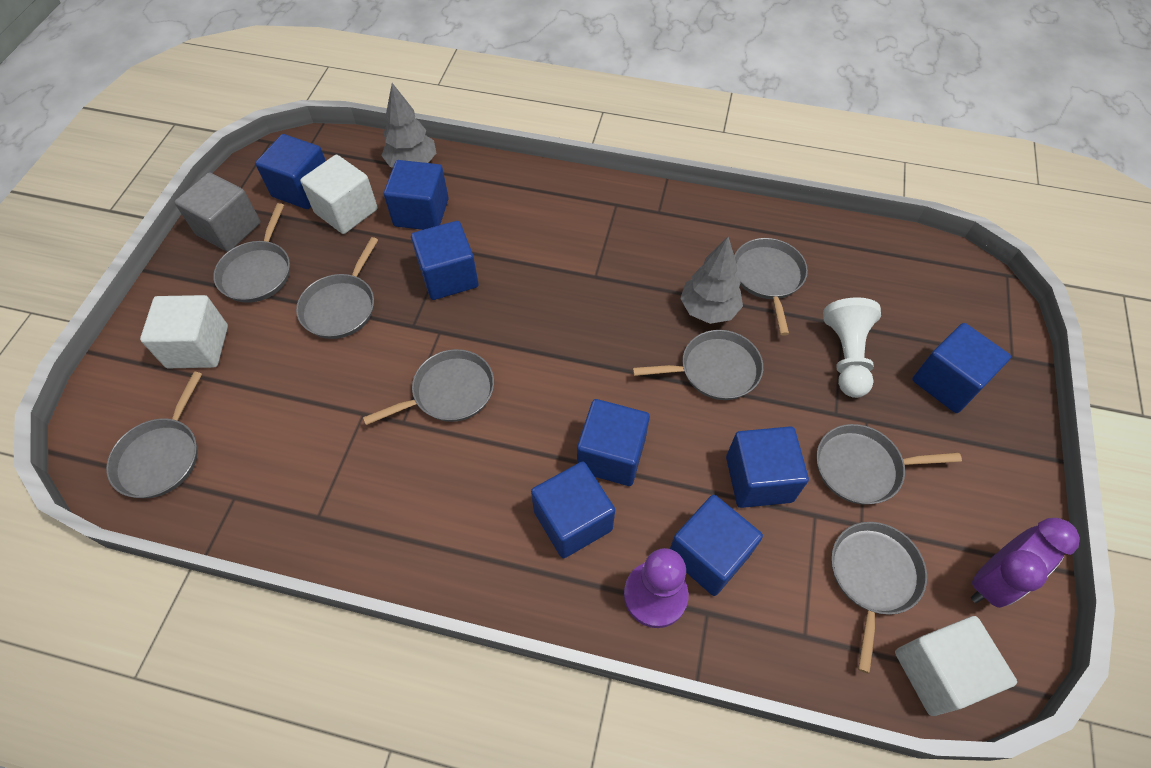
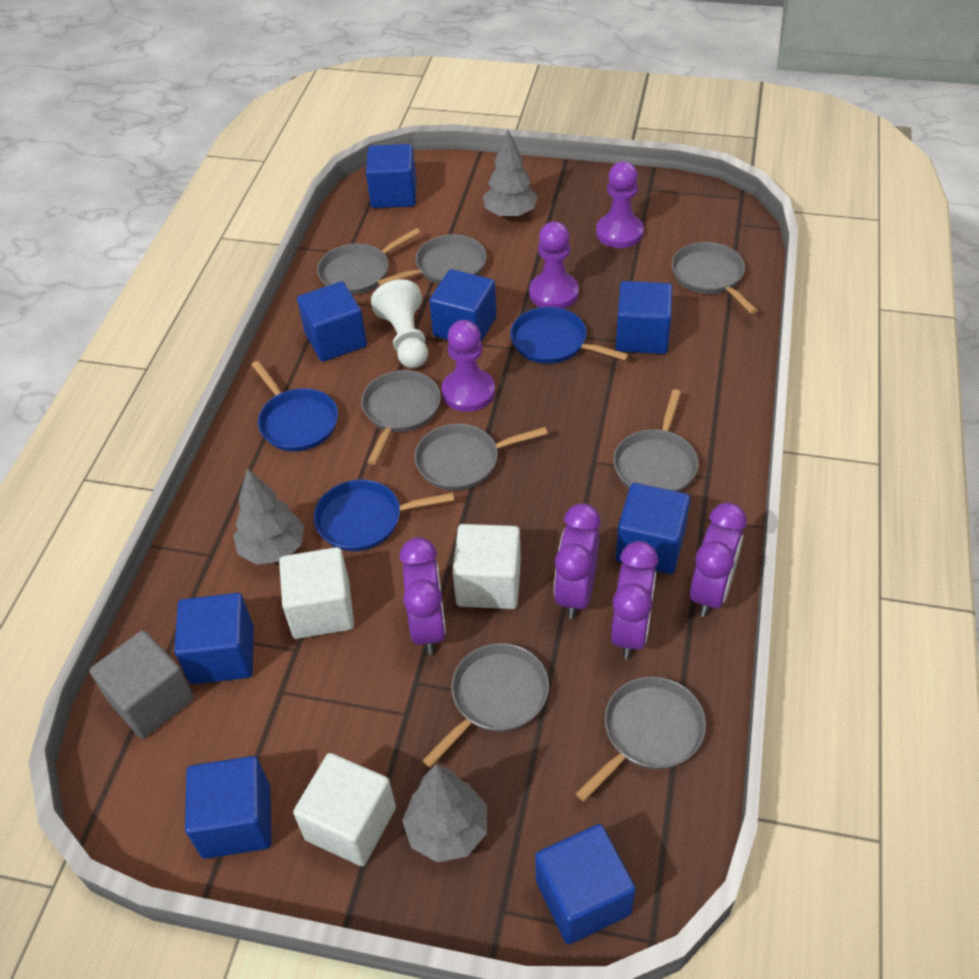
blue pan: none = 0 -> [251,361,338,451] [314,479,454,551] [510,307,629,364] = 3
grey tree: [381,83,436,168] [680,237,743,324] = 2 -> [233,468,304,565] [402,764,487,862] [483,129,538,219] = 3
purple clock: [971,518,1080,608] = 1 -> [399,537,446,655] [554,503,601,619] [611,541,658,659] [690,503,746,617] = 4
purple pawn: [624,548,689,628] = 1 -> [441,320,495,412] [529,221,579,309] [596,162,644,248] = 3

